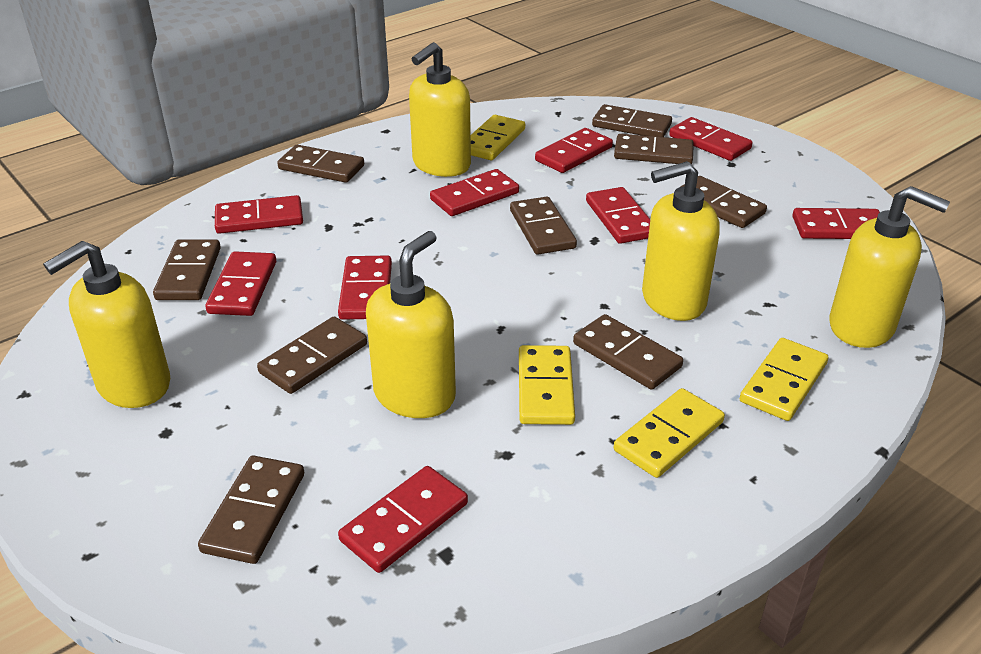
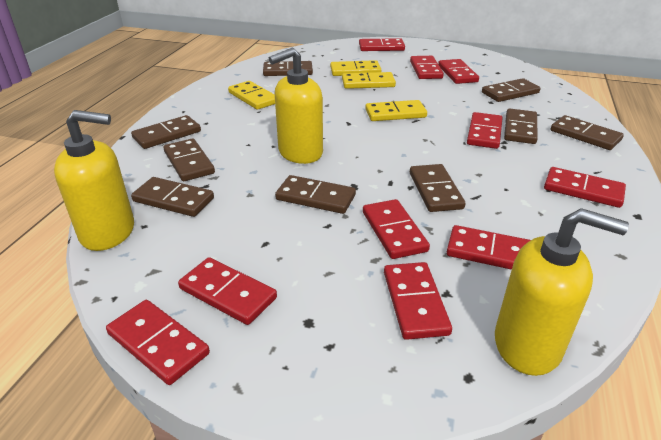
red domino: [205,251,276,316] [215,195,303,234] [338,255,392,320] [338,466,468,573] [430,169,519,216] [535,128,613,173] [586,187,650,244] [669,117,753,161] [792,208,880,239] = 9 -> [106,300,210,385] [178,257,277,325] [359,38,405,51] [363,199,430,259] [384,262,452,340] [410,56,444,79] [438,59,479,84] [447,225,531,270] [467,112,502,149] [544,167,626,208] = 10
yellow soap dispenser: [43,241,170,408] [366,231,456,418] [409,42,471,177] [642,161,720,321] [829,186,950,348] = 5 -> [54,110,134,251] [269,48,323,164] [495,208,629,376] = 3

